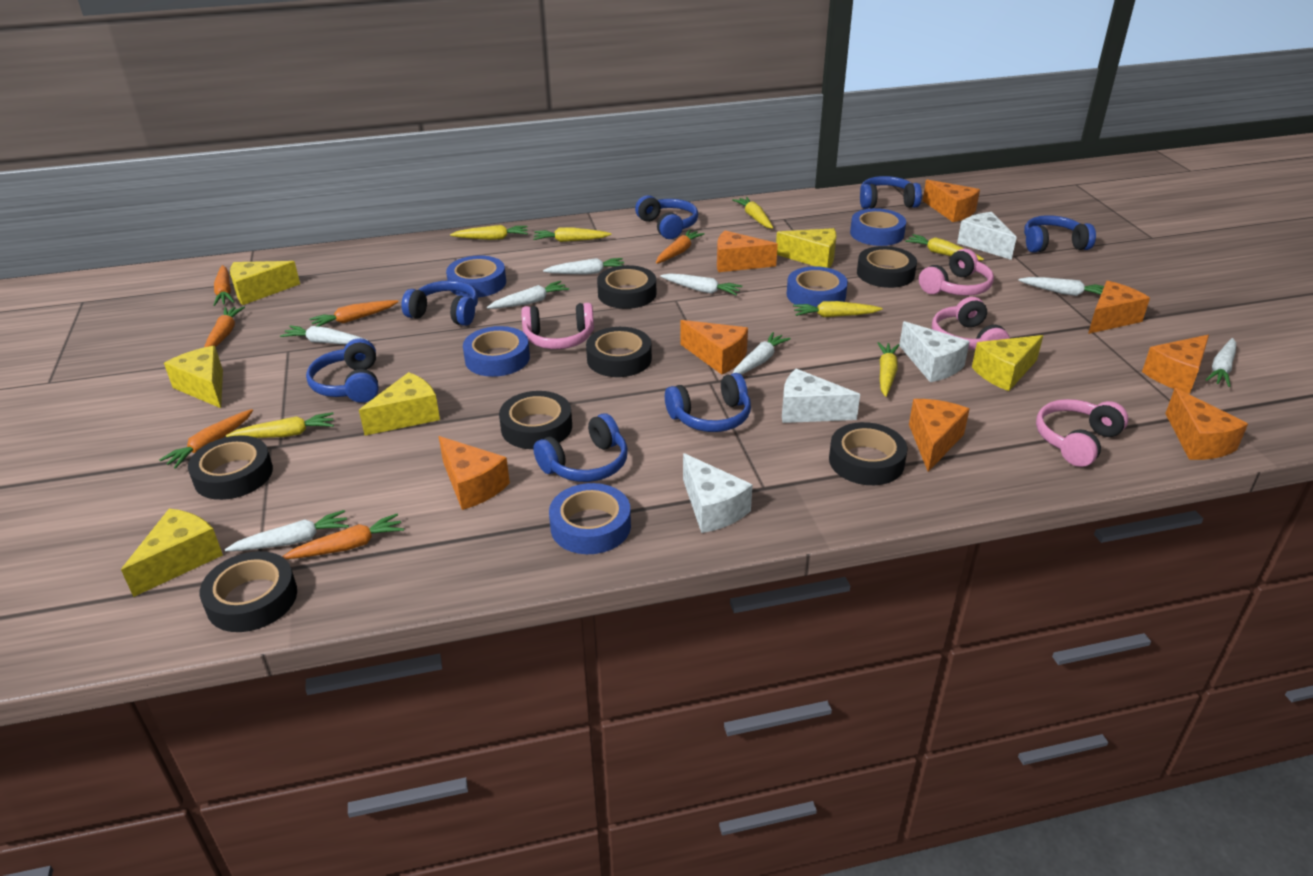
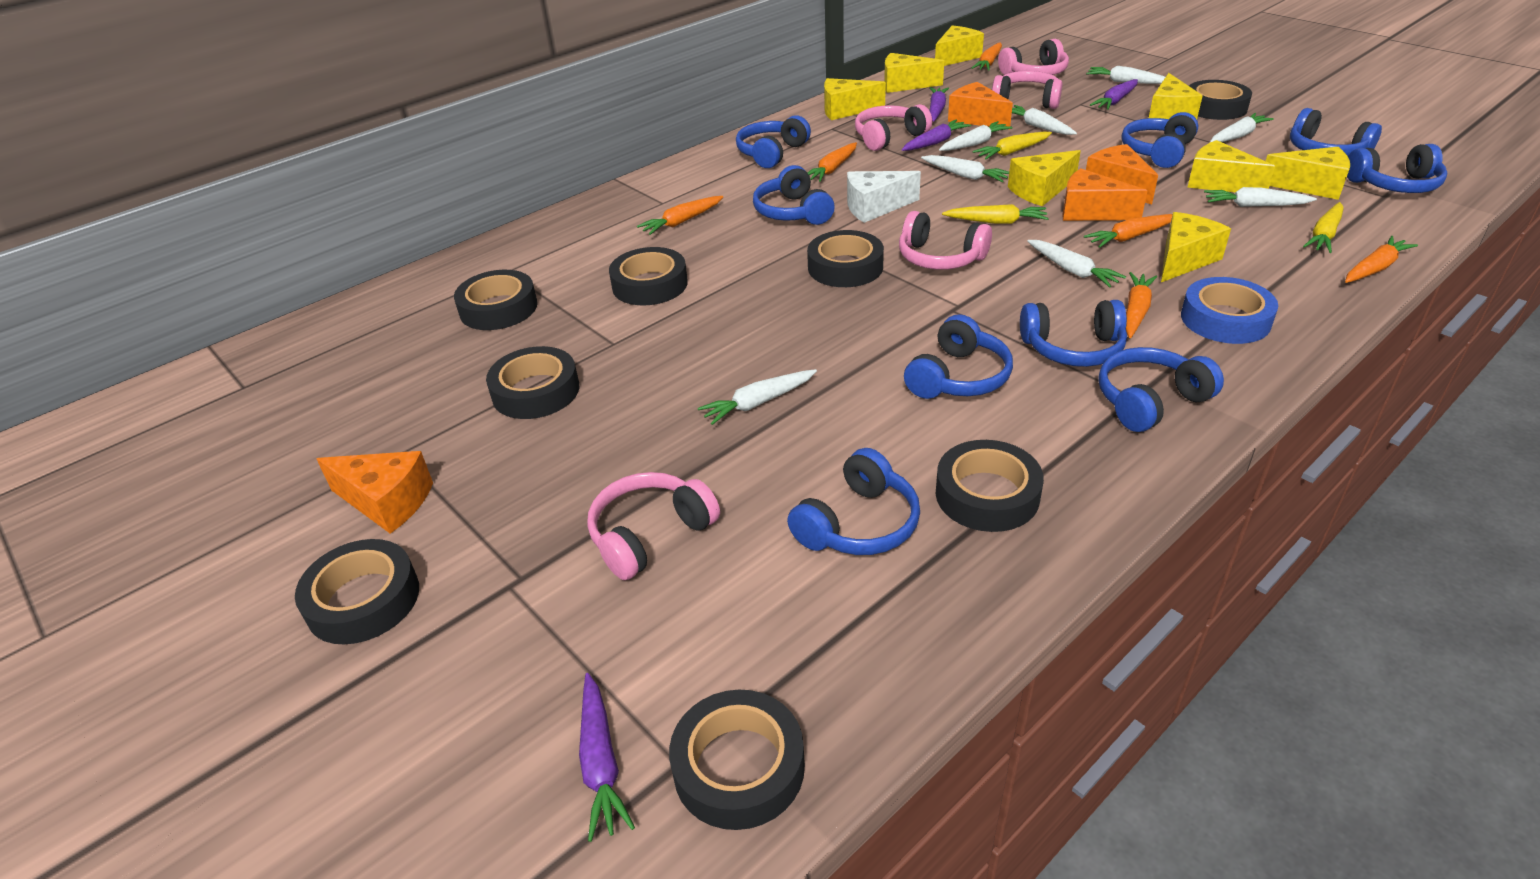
black tape: [188,435,273,500] [200,551,297,632] [499,391,572,449] [586,327,652,377] [597,265,656,309] [829,422,908,485] [857,246,917,288] = 7 -> [295,539,419,644] [454,270,538,330] [486,346,579,419] [609,247,688,305] [669,690,805,830] [807,230,884,287] [936,440,1044,532] [1189,80,1252,120] = 8
blue headphones: [306,338,379,403] [402,280,478,326] [533,413,628,482] [635,195,698,239] [665,373,751,432] [860,176,922,209] [1024,215,1096,253] = 7 -> [736,115,811,168] [753,165,835,225] [787,448,920,555] [904,314,1013,399] [1020,300,1127,367] [1098,347,1224,432] [1121,112,1198,168] [1290,108,1382,156] [1347,144,1447,193] = 9
blue tape: [446,255,506,298] [463,326,530,377] [549,483,631,554] [787,266,848,307] [850,208,906,246] = 5 -> [1181,277,1278,344] = 1
orange cheese: [439,436,510,510] [680,320,748,375] [717,231,778,272] [909,399,970,472] [923,179,980,222] [1088,281,1150,334] [1142,335,1209,394] [1165,388,1248,460] = 8 -> [317,451,433,534] [948,82,1013,127] [1062,168,1147,221] [1086,144,1158,204] = 4
pink headphones: [521,303,594,349] [919,249,994,296] [932,297,1010,350] [1036,399,1128,467] = 4 -> [587,472,720,580] [855,104,932,151] [899,211,992,270] [992,71,1062,109] [998,39,1069,75] = 5
purple carrot: none = 0 -> [579,673,635,842] [902,120,971,151] [929,87,949,122] [1090,79,1138,110] = 4
white cheese: [683,453,753,533] [782,369,860,423] [899,321,970,382] [957,212,1017,260] = 4 -> [847,171,921,223] = 1
yellow carrot: [226,412,334,438] [450,225,528,240] [533,227,611,242] [732,197,773,229] [793,301,883,317] [878,342,899,397] [905,234,984,261] = 7 -> [942,204,1049,224] [972,131,1052,160] [1303,202,1343,253] = 3
yellow cheese: [121,509,223,597] [164,346,223,408] [230,261,300,305] [359,372,440,436] [776,228,836,268] [972,335,1043,391] = 6 -> [824,78,886,120] [884,53,944,93] [935,26,984,66] [1008,150,1081,206] [1149,73,1202,119] [1161,212,1231,282] [1187,140,1275,192] [1266,147,1350,200] = 8

